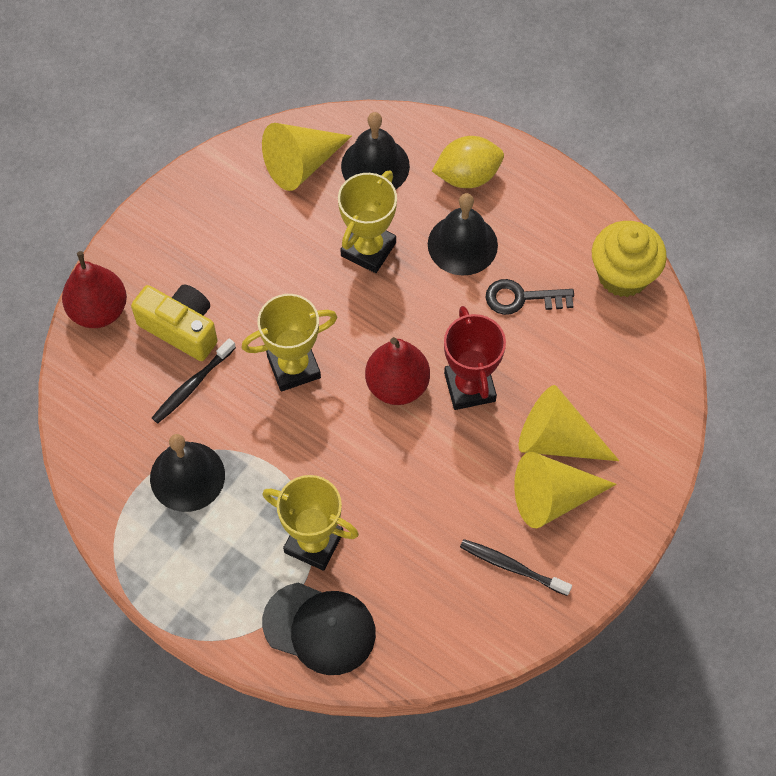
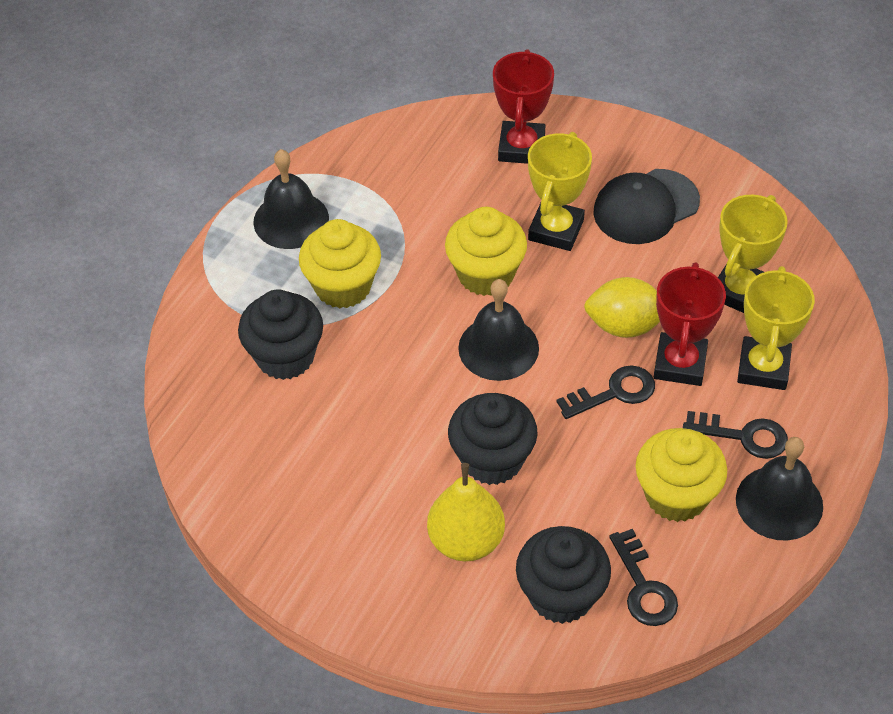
black cupcake: none = 0 -> [238,289,323,380] [448,393,538,485] [516,526,611,624] = 3
black key: [486,279,574,315] = 1 -> [556,365,655,419] [609,529,678,626] [683,411,788,459] = 3
black toothbrush: [152,338,236,423] [460,539,572,596] = 2 -> none = 0
red pear: [62,251,127,328] [365,337,430,405] = 2 -> none = 0
red trophy: [444,306,506,410] = 1 -> [493,49,554,164] [654,262,726,386] = 2
yellow camera: [131,284,218,361] = 1 -> none = 0
yellow cone: [262,123,352,191] [514,452,617,528] [519,385,619,461] = 3 -> none = 0
yellow cupcake: [592,221,667,297] = 1 -> [299,219,381,309] [445,207,527,296] [635,428,727,522] = 3
yellow pear: none = 0 -> [427,463,505,561] = 1

